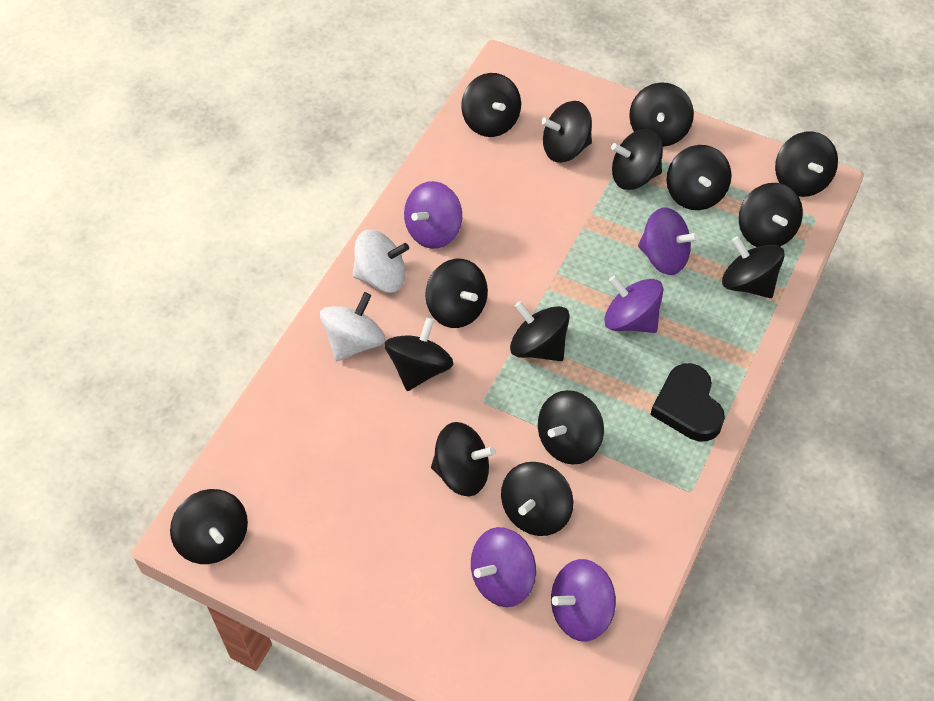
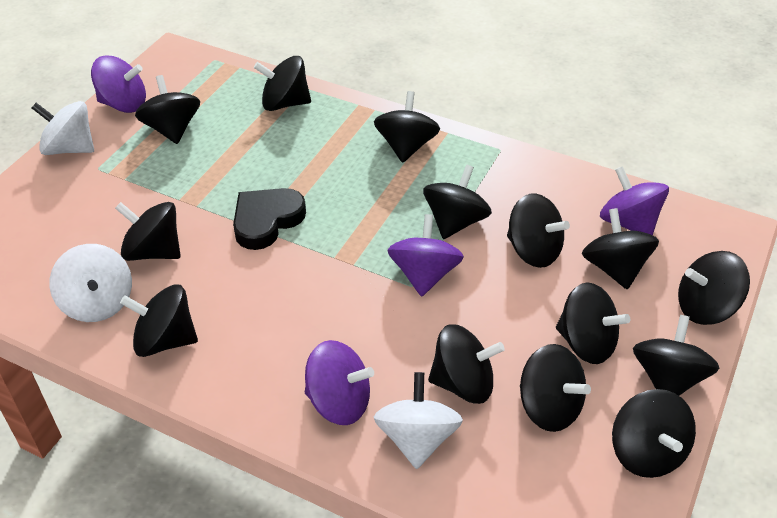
black spinning top: [170,489,248,564] [385,317,454,391] [425,259,488,328] [431,422,495,497] [461,73,521,137] [501,462,573,536] [510,301,569,361] [538,390,604,465] [541,101,592,163] [611,129,663,190] [629,82,694,147] [666,145,732,210] [722,236,785,298] [739,183,803,247] [775,131,838,197] = 15 -> [115,202,181,261] [120,285,198,357] [135,75,200,144] [254,56,311,111] [374,91,440,163] [423,165,492,239] [428,324,505,404] [507,193,570,268] [520,344,591,432] [556,282,630,364] [582,208,659,289] [612,389,696,478] [633,315,719,396] [678,251,750,325] = 14
purple spinning top: [404,181,462,249] [471,527,536,607] [551,559,616,642] [604,275,663,333] [638,207,699,275] = 5 -> [91,56,146,113] [305,340,374,425] [387,214,464,297] [600,166,669,235] = 4
white spinning top: [320,292,385,361] [352,230,409,293] = 2 -> [32,101,94,155] [50,244,132,322] [374,372,463,469] = 3

